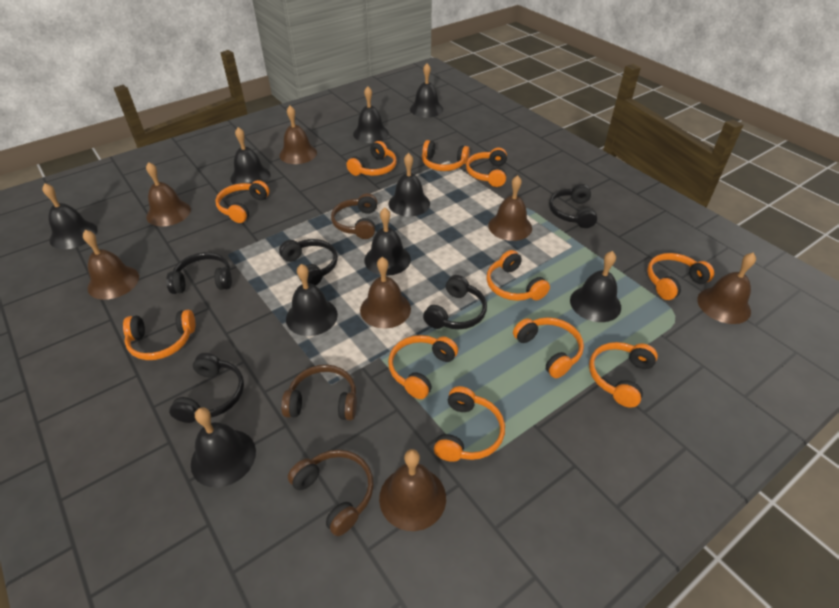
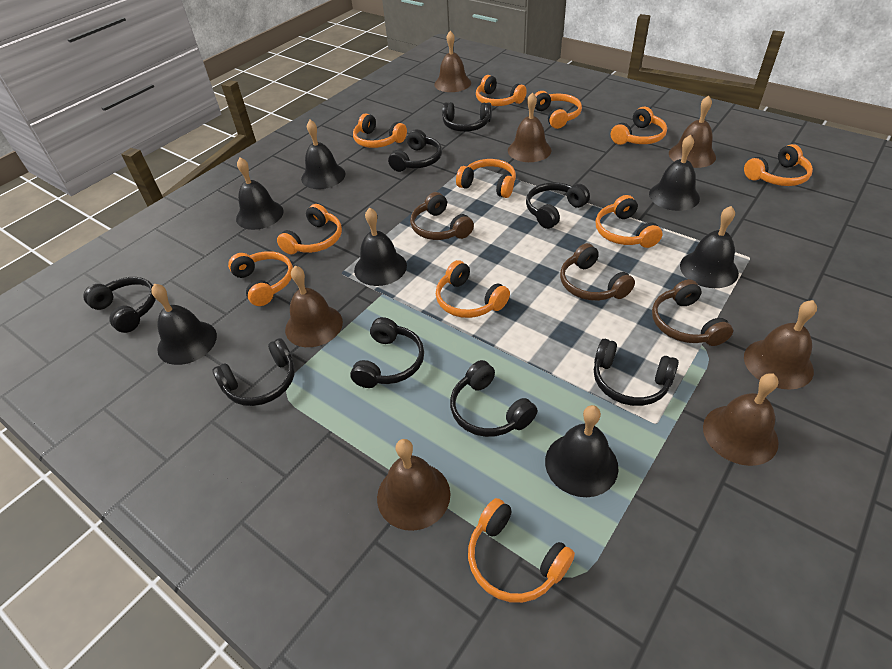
black bell: [42,183,97,249] [191,408,256,488] [230,127,271,185] [286,264,338,336] [353,86,389,143] [364,208,411,276] [389,153,430,217] [410,63,443,118] [570,251,621,322] = 9 -> [151,284,217,365] [236,157,284,230] [301,120,346,189] [354,208,407,286] [545,405,619,497] [649,135,700,211] [680,206,739,288] = 7
black headphones: [166,252,232,294] [169,353,244,423] [279,239,338,286] [423,275,487,329] [549,184,597,228] = 5 -> [83,277,156,333] [212,338,295,406] [350,317,424,388] [388,129,442,172] [442,102,492,132] [450,360,537,437] [526,182,590,229] [594,339,679,406] = 8

